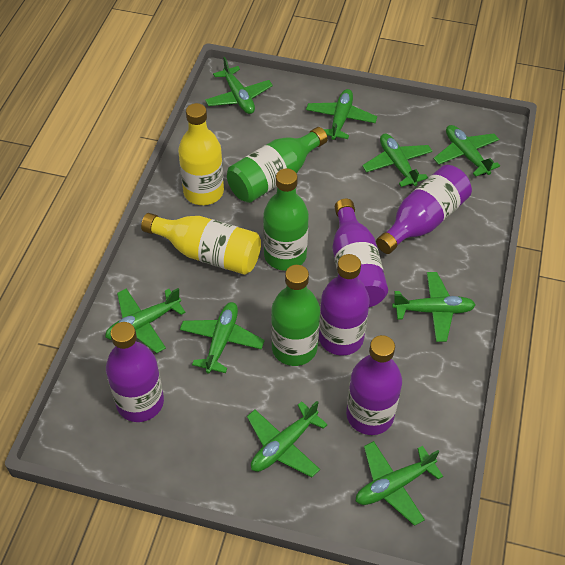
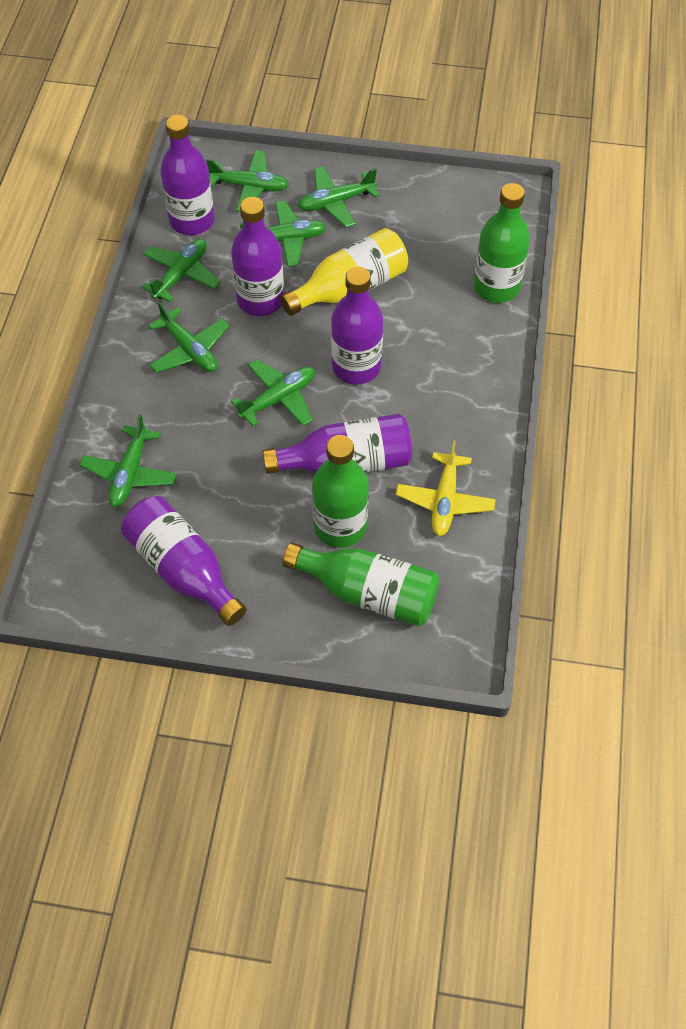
green plane: [105,288,186,353] [180,302,265,373] [205,57,273,114] [247,401,328,477] [306,89,377,140] [356,441,443,526] [362,134,433,187] [392,272,476,342] [433,125,500,177] = 9 -> [80,414,177,507] [141,239,221,302] [148,301,230,373] [205,150,289,211] [231,359,315,427] [240,201,326,267] [298,167,379,228] = 7
yellow bottle: [141,213,261,275] [178,103,224,205] = 2 -> [280,228,408,316] = 1
yellow plane: none = 0 -> [396,440,496,536] = 1

